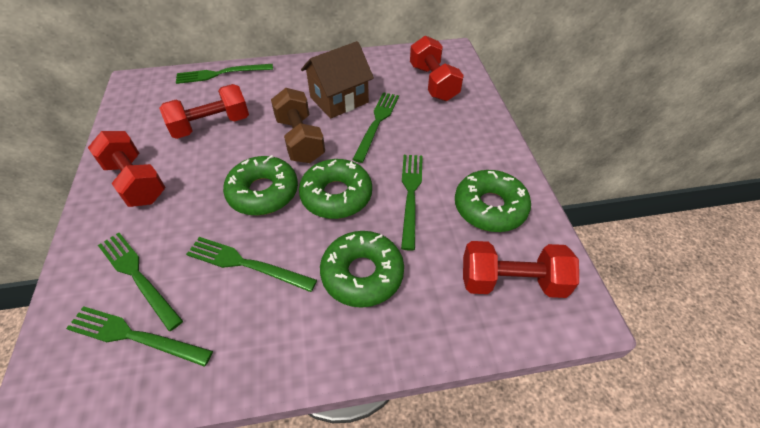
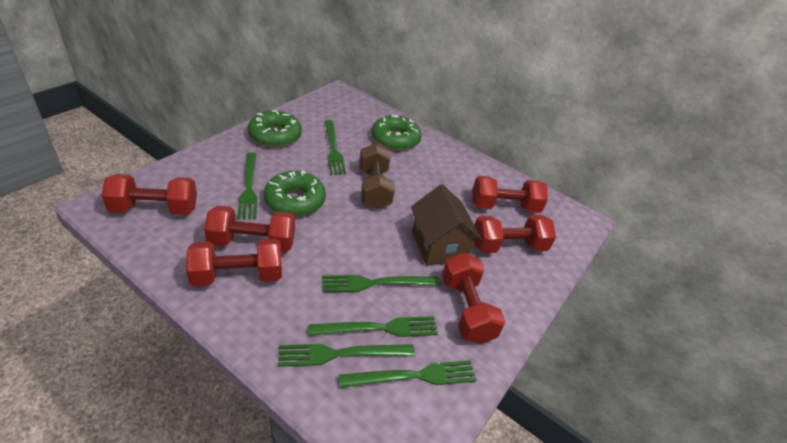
green donut: [223,155,298,215] [299,159,372,219] [320,231,404,308] [455,170,531,232] = 4 -> [248,110,302,147] [264,170,326,217] [372,114,422,151] = 3
red dumbbell: [88,131,165,207] [159,84,249,139] [410,35,464,101] [463,241,579,298] = 4 -> [101,174,197,215] [186,238,282,286] [204,206,295,252] [442,252,505,344] [473,176,548,213] [474,215,556,253] = 6

